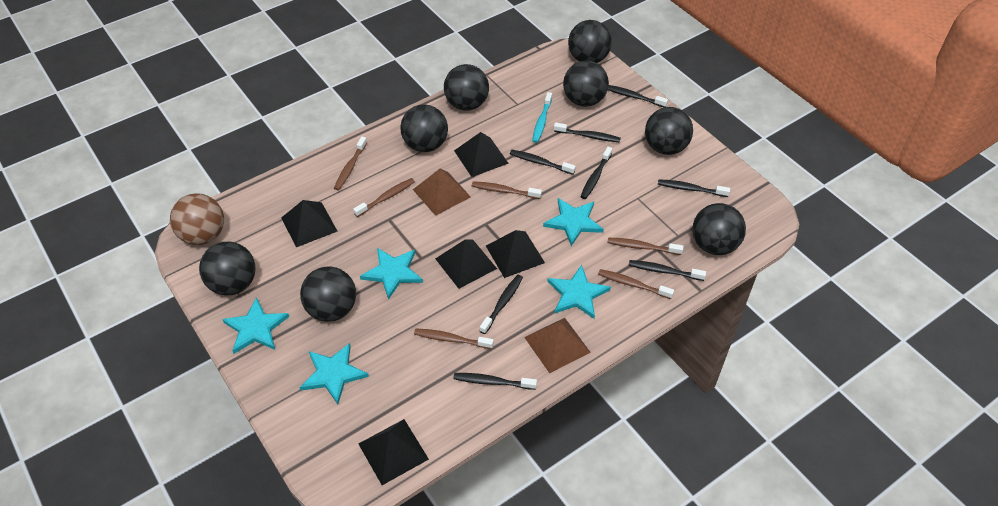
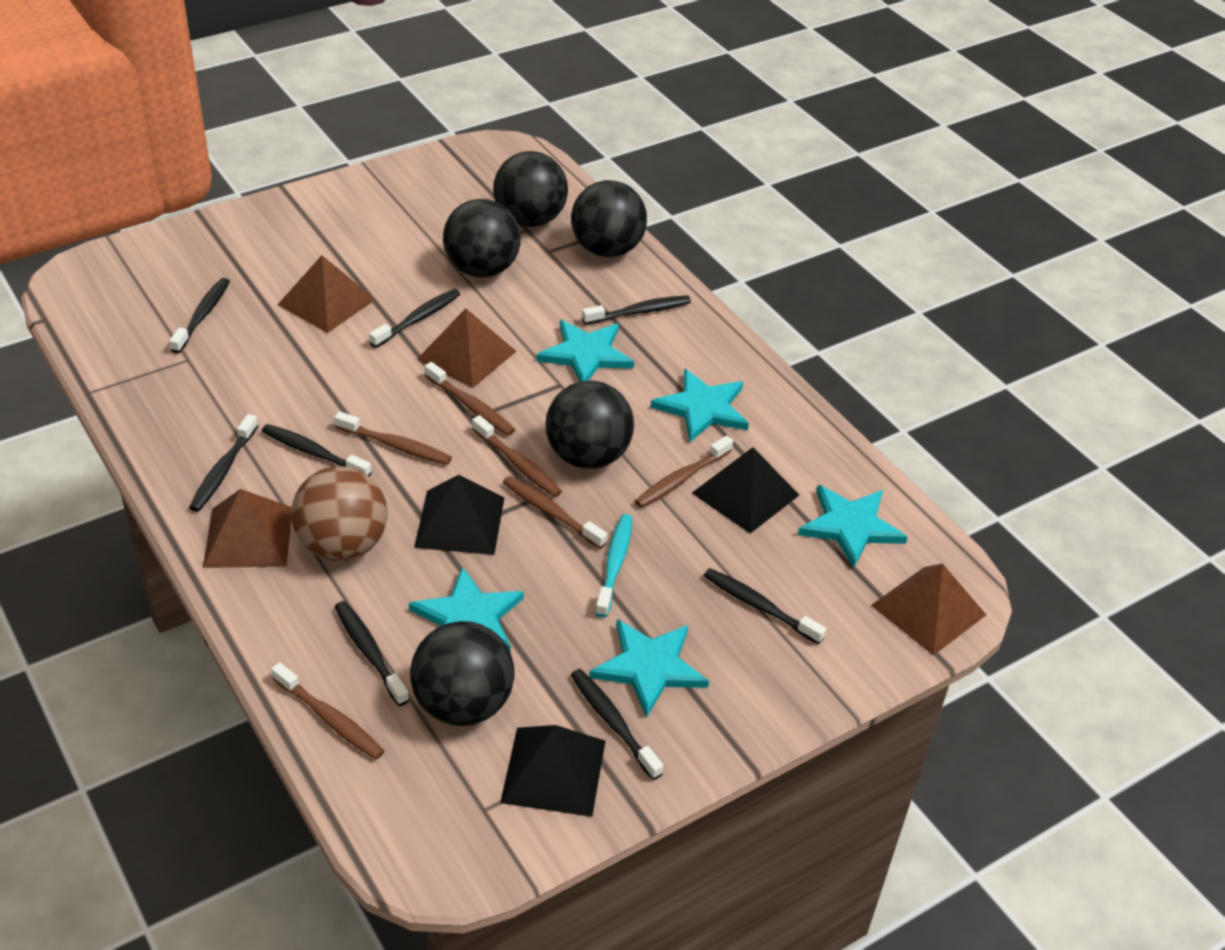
black ball: [199,242,256,296] [300,266,356,322] [400,104,448,152] [444,64,489,111] [563,60,609,107] [568,20,612,63] [645,107,693,155] [692,203,746,255] = 8 -> [410,621,514,726] [443,199,521,277] [493,151,568,227] [545,380,634,469] [571,180,647,257] = 5
black pyramid: [281,200,338,247] [358,419,429,485] [435,239,497,289] [454,132,509,177] [486,230,545,278] = 5 -> [414,475,504,555] [500,725,606,817] [692,447,799,534] = 3
brown pyramid: [413,169,471,216] [524,318,591,373] = 2 -> [203,489,292,568] [278,255,376,333] [417,308,517,388] [871,563,986,655] = 4

